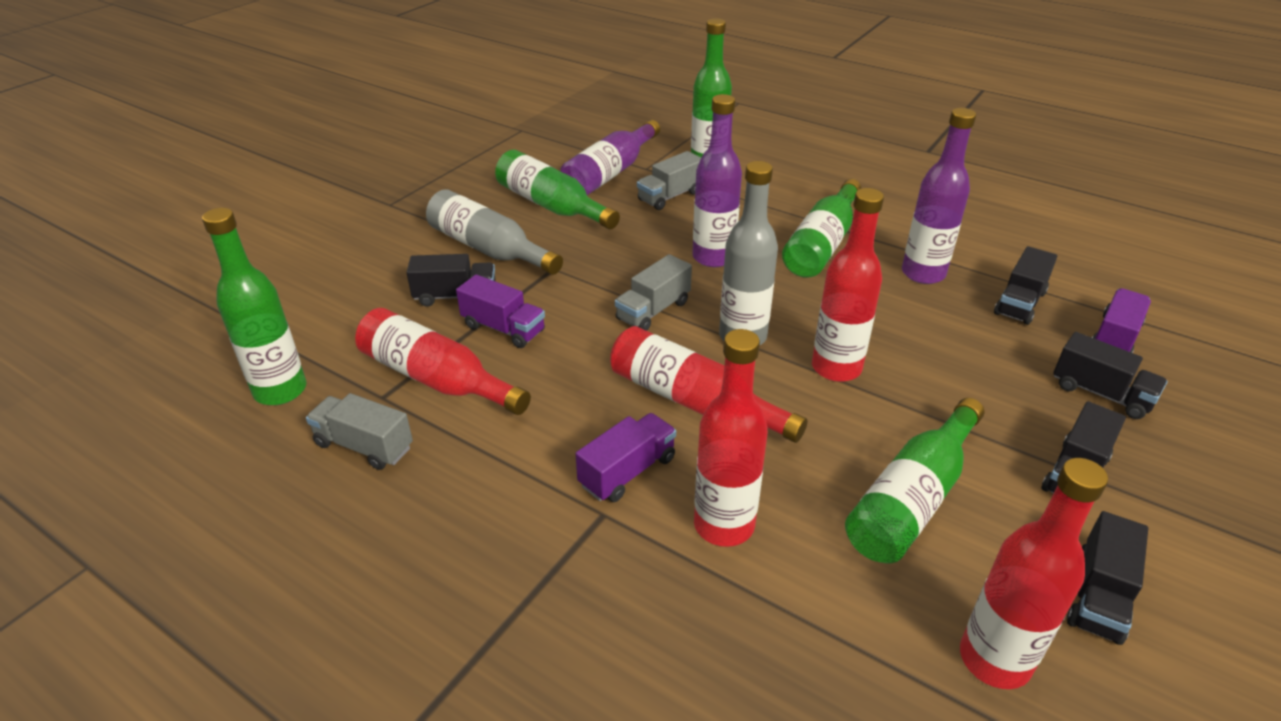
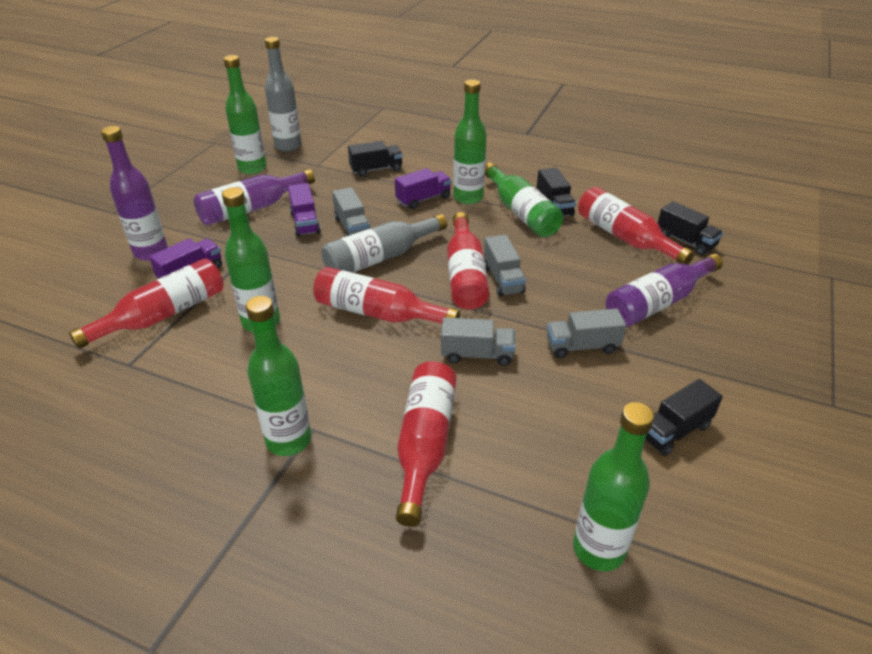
black truck: [406,254,496,307] [994,246,1057,325] [1041,401,1126,493] [1053,332,1168,419] [1067,511,1148,645] = 5 -> [348,141,403,177] [537,168,576,216] [645,379,723,456] [658,201,723,256] = 4
green bottle: [202,208,307,405] [495,149,620,229] [691,18,732,157] [782,179,861,278] [845,398,984,563] = 5 -> [222,187,280,332] [224,55,267,174] [246,296,311,456] [453,79,487,204] [485,162,563,237] [573,402,654,571] = 6
grey truck: [306,393,413,470] [615,254,692,331] [637,151,701,210] = 3 -> [332,187,370,237] [441,317,515,366] [484,235,526,297] [547,309,626,358] = 4

